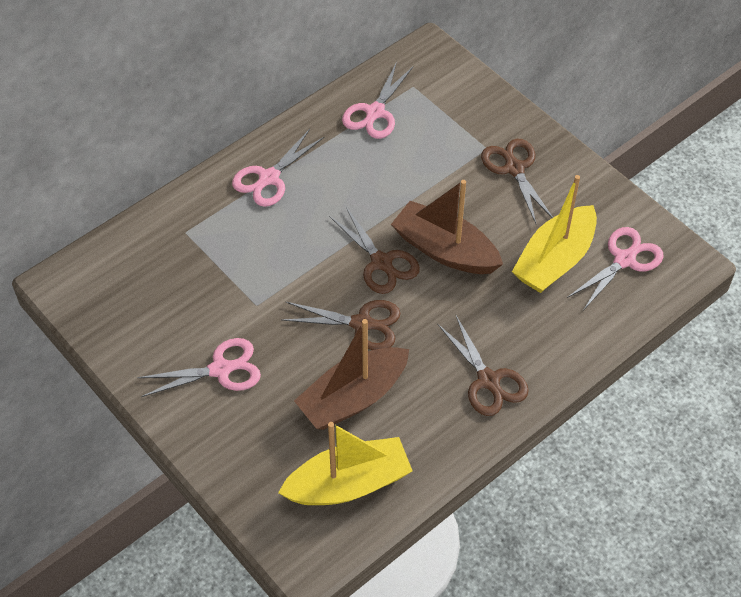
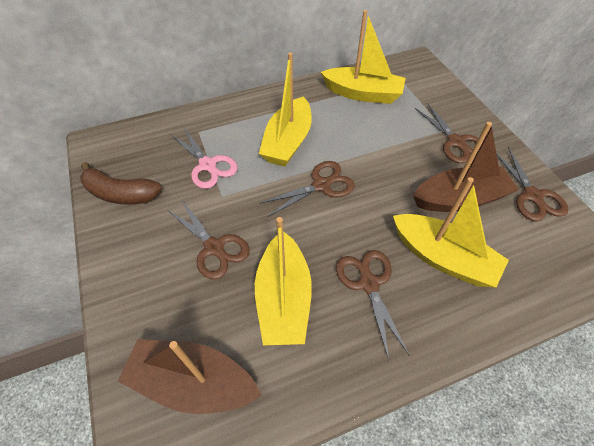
brown banana: none = 0 -> [80,162,162,205] = 1
brown scissors: [282,300,400,350] [329,207,420,294] [437,314,529,416] [481,139,553,224] = 4 -> [168,200,250,280] [260,161,355,217] [336,250,410,360] [415,103,479,163] [496,147,569,221] = 5
pink scissors: [137,338,261,397] [232,129,324,207] [342,62,414,139] [567,227,664,311] = 4 -> [170,126,238,189] = 1
yellow boat: [278,422,412,505] [512,175,597,293] = 2 -> [255,217,312,345] [259,52,312,166] [321,10,406,104] [393,177,509,287] = 4

